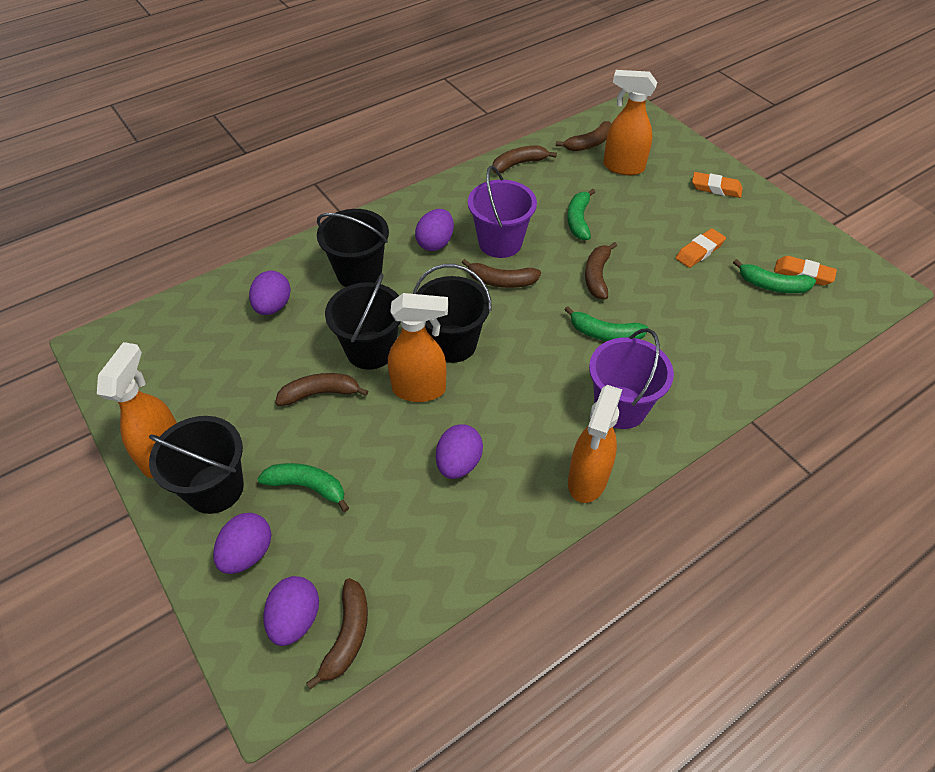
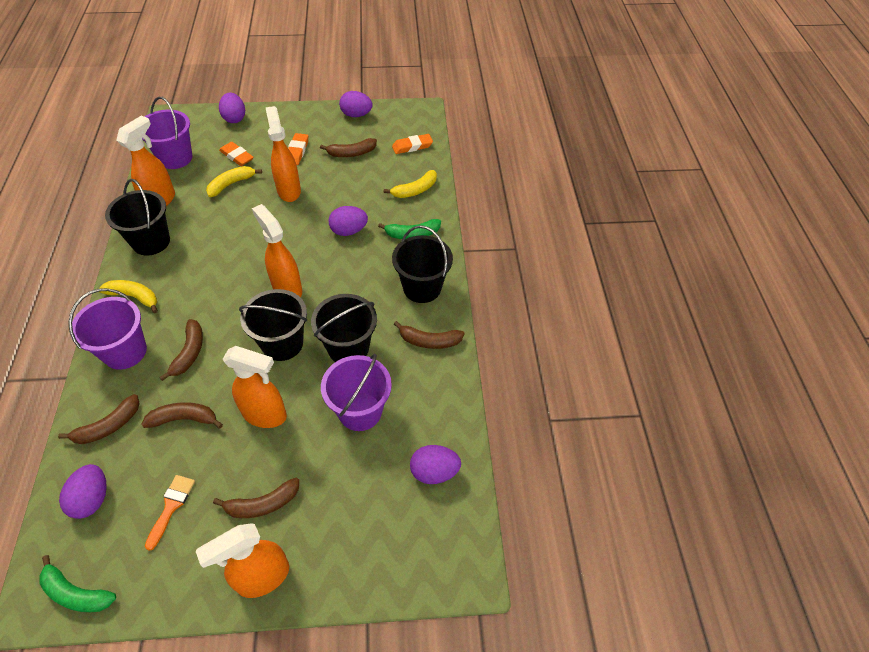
green banana: [257,463,349,512] [565,306,649,341] [567,189,595,240] [733,259,816,293] = 4 -> [39,555,116,612] [378,219,441,239] = 2
orange brush: none = 0 -> [145,475,195,551] = 1
orange spray bottle: [97,342,177,478] [388,293,448,402] [568,385,623,503] [603,70,657,175] = 4 -> [116,115,175,206] [196,523,289,598] [223,346,287,428] [252,204,302,298] [265,106,301,202] = 5
purple bucket: [468,166,537,258] [589,328,674,429] = 2 -> [68,288,147,370] [142,97,192,169] [321,354,392,431] = 3
yellow banana: none = 0 -> [99,280,158,313] [206,166,262,197] [384,170,437,198] = 3

